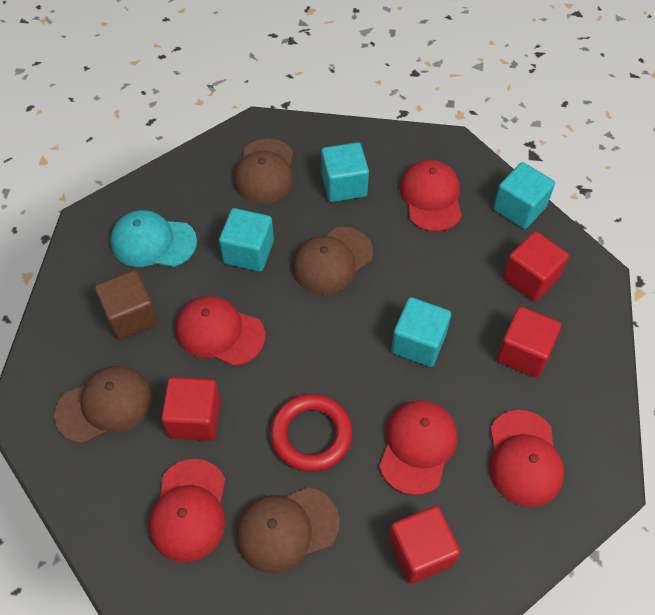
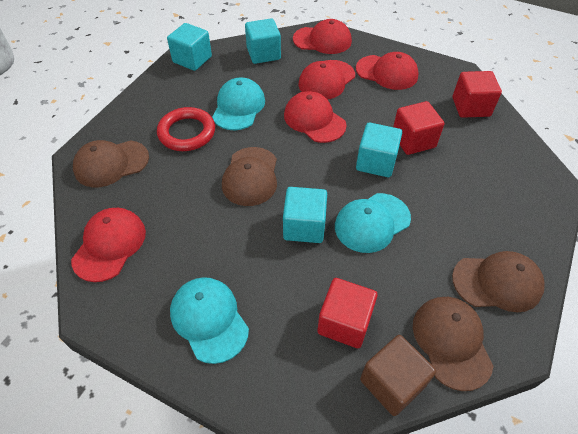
red cube: [161,377,221,441] [389,506,460,584] [496,306,561,378] [503,231,569,302] = 4 -> [317,278,377,348] [393,101,444,155] [453,71,502,118] = 3
turquoise cap: [110,210,197,267] = 1 -> [170,277,249,364] [212,77,265,130] [335,193,411,253] = 3

